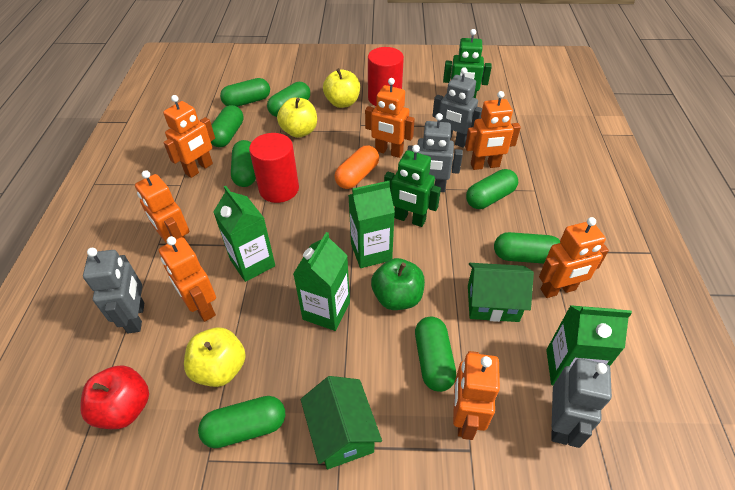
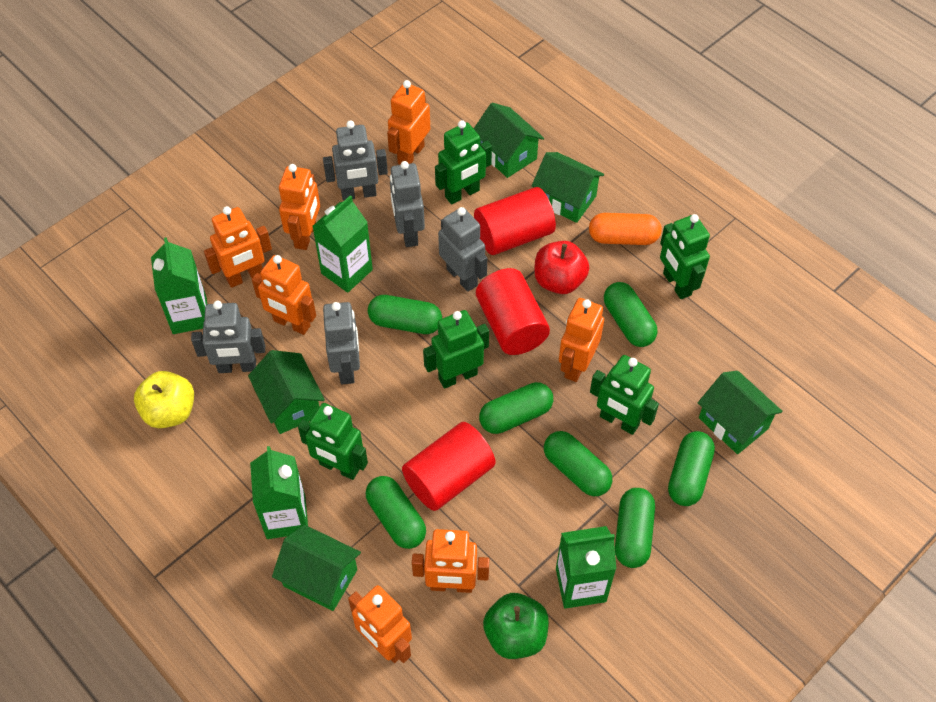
green capsule: [198,396,285,448] [211,105,244,147] [220,78,270,107] [231,140,256,187] [267,82,310,117] [415,317,456,392] [466,169,518,209] [494,232,560,264] = 8 -> [366,476,426,549] [368,295,442,334] [479,382,553,434] [544,431,612,496] [604,282,657,347] [615,488,655,568] [668,431,715,506] = 7
green house: [301,376,382,470] [468,263,534,322] = 2 -> [248,350,325,434] [272,525,361,611] [473,103,544,178] [532,152,604,223] [698,371,783,454] = 5
green robot: [384,145,441,227] [443,29,492,98] = 2 -> [298,403,368,480] [423,310,489,389] [435,120,492,205] [590,355,659,435] [660,214,710,299] = 5
grey robot: [83,248,144,333] [408,113,463,192] [433,67,482,148] [551,358,612,448] = 4 -> [191,301,265,373] [323,120,388,201] [323,302,360,384] [390,161,425,247] [438,207,487,292] = 5
red cylinder: [249,133,299,203] [368,47,404,106] = 2 -> [402,422,496,511] [474,187,556,255] [476,268,550,355] = 3
yellow apple: [184,328,246,387] [277,98,317,138] [323,68,360,108] = 3 -> [134,371,194,428] = 1

